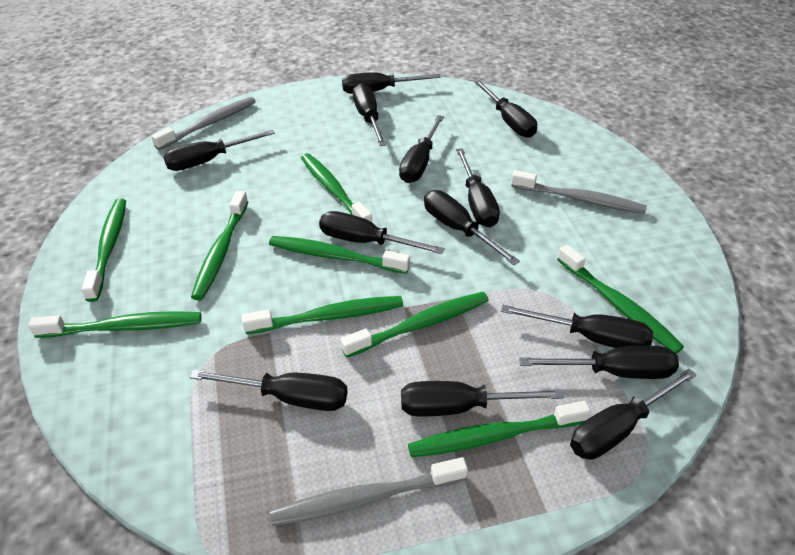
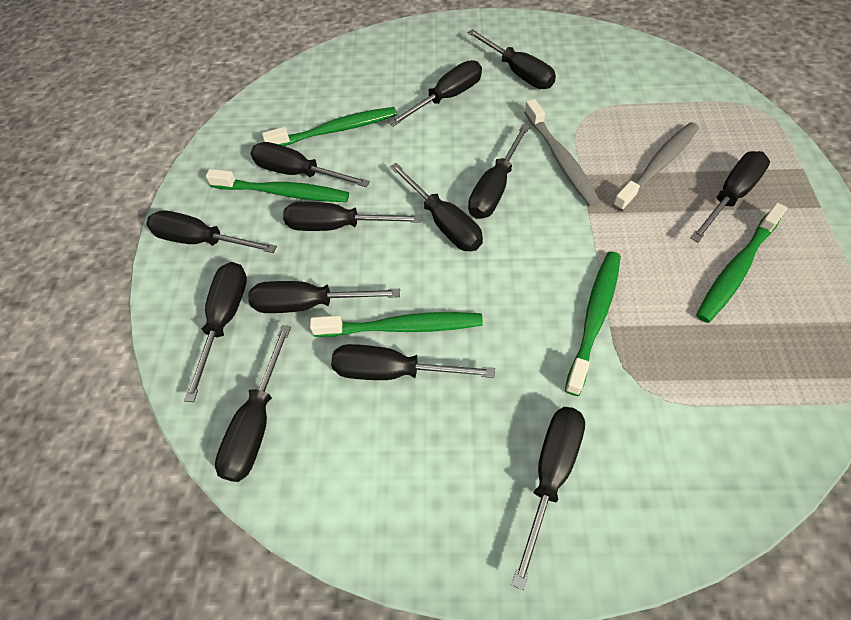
green toothbrush: [28,311,201,338] [81,198,126,302] [191,191,248,300] [242,296,403,334] [269,236,410,274] [301,153,372,222] [340,292,489,358] [408,401,591,458] [557,245,684,354] = 9 -> [206,169,349,202] [262,107,397,146] [310,312,483,337] [565,252,621,396] [696,203,787,323] = 5
grey toothbrush: [151,97,256,150] [270,457,468,526] [511,170,647,214] = 3 -> [524,99,600,206] [613,122,699,212] = 2

